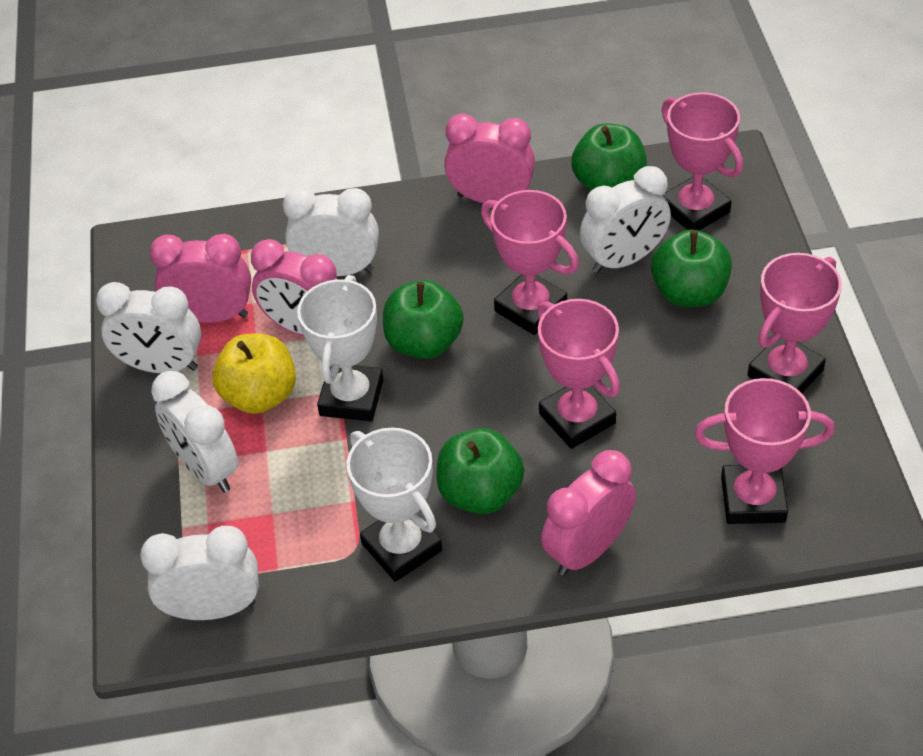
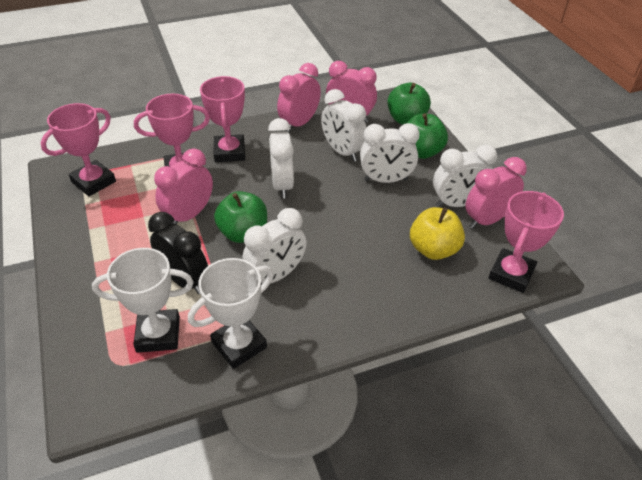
black clock: none = 0 -> [148,212,208,294] = 1
green apple: [383,280,464,359] [436,428,524,514] [571,123,647,190] [651,229,732,307] = 4 -> [214,191,267,243] [387,83,431,125] [407,113,448,159] = 3
pink trophy: [481,190,579,335] [538,299,620,449] [662,92,743,231] [694,378,835,524] [748,253,842,393] = 5 -> [41,103,116,196] [134,94,210,167] [200,76,245,162] [488,191,564,293] = 4

